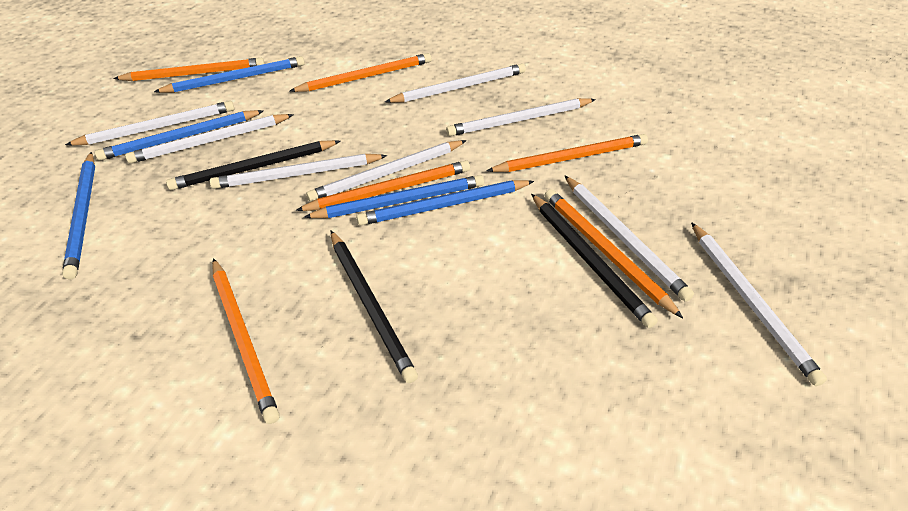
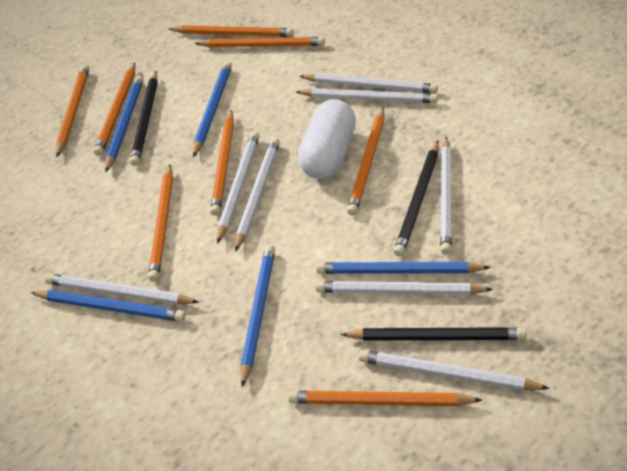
orange pencil: [113,58,265,81] [212,258,280,424] [290,53,431,92] [296,160,470,211] [486,134,648,172] [545,189,683,318] = 6 -> [56,64,90,157] [94,63,135,156] [148,165,173,282] [169,25,294,37] [194,37,325,47] [210,110,234,216] [288,391,482,406] [347,107,384,215] = 8
white capsule: none = 0 -> [298,99,356,179] = 1

